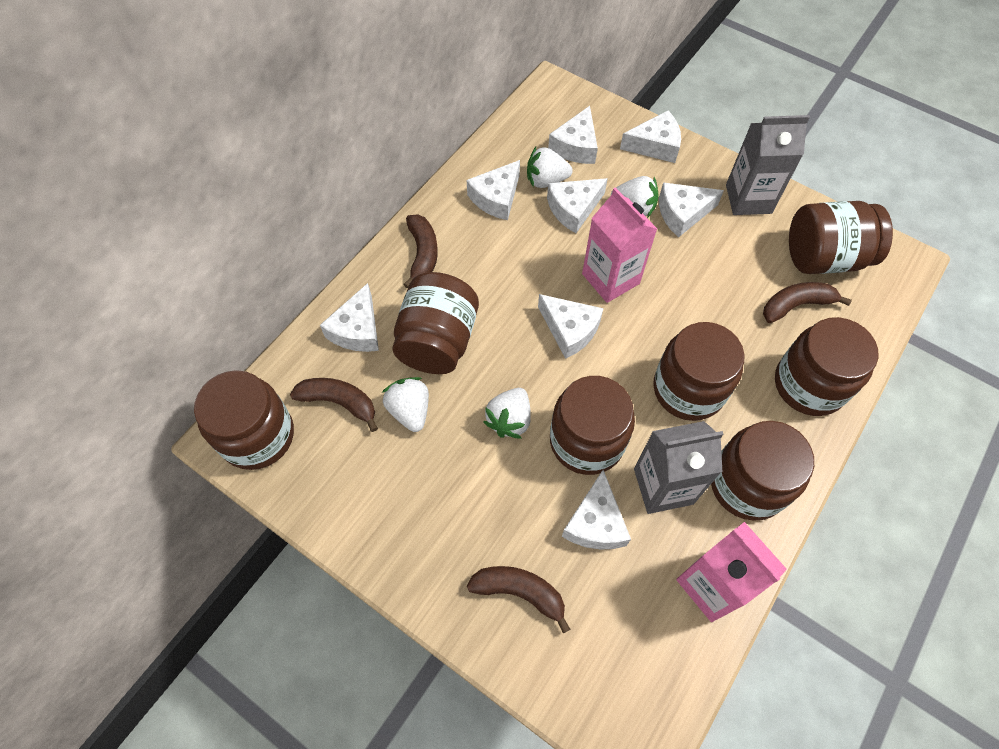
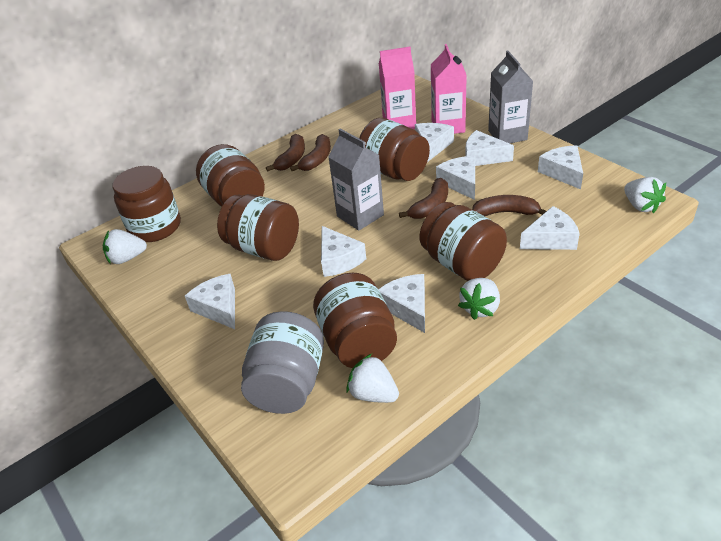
brown jar: [194,370,294,470] [392,272,479,374] [550,376,635,475] [653,322,745,421] [711,421,814,521] [775,317,878,416] [789,201,893,274] = 7 -> [113,166,181,242] [196,144,265,206] [217,194,299,261] [313,273,397,368] [359,118,430,181] [419,202,507,281] = 6
grey jar: none = 0 -> [241,311,324,414] = 1

